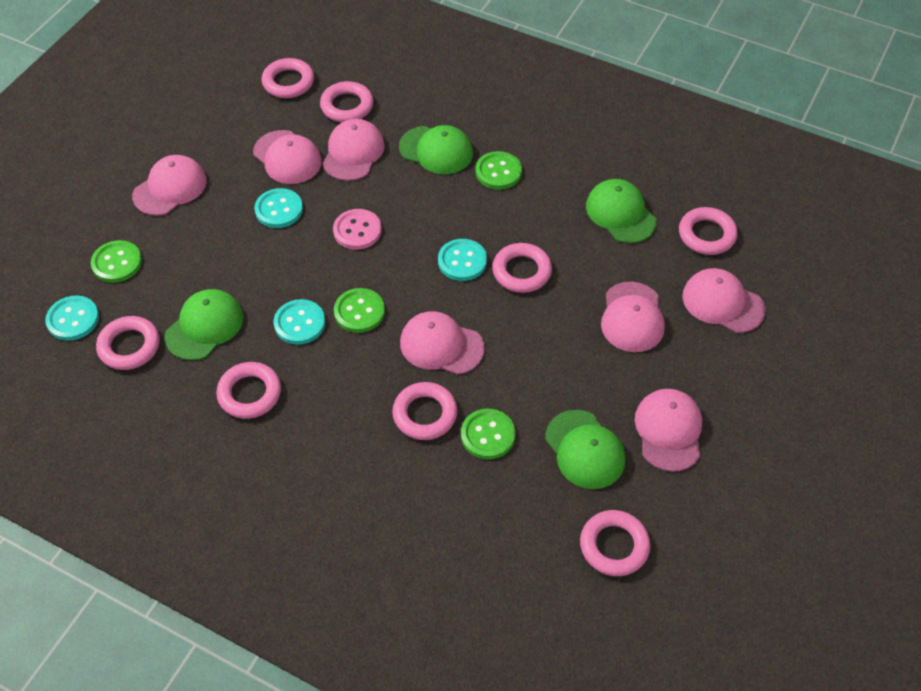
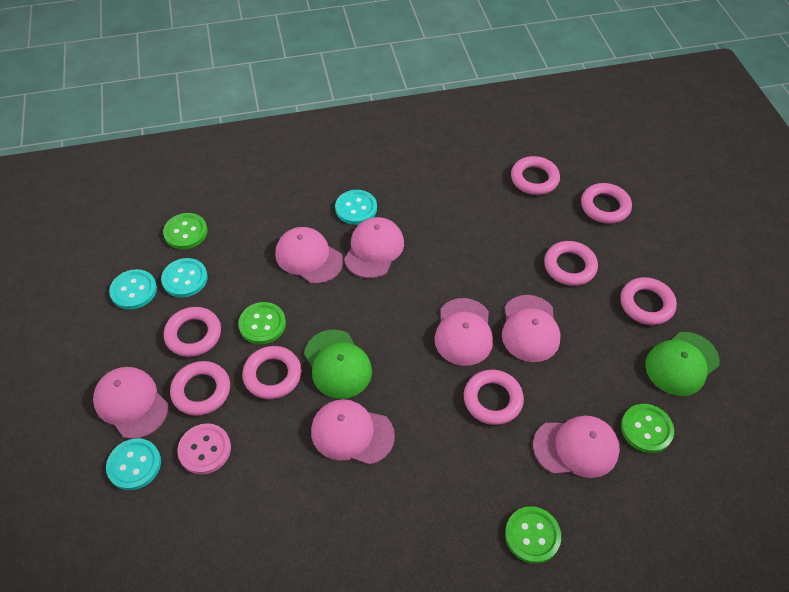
green cap: [164,289,243,360] [399,125,473,174] [545,410,625,489] [586,179,657,243] = 4 -> [304,329,372,399] [645,332,720,396] = 2

